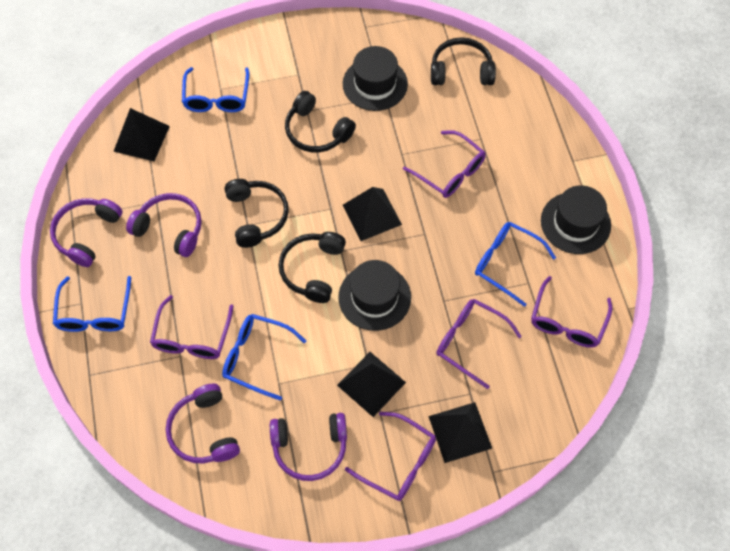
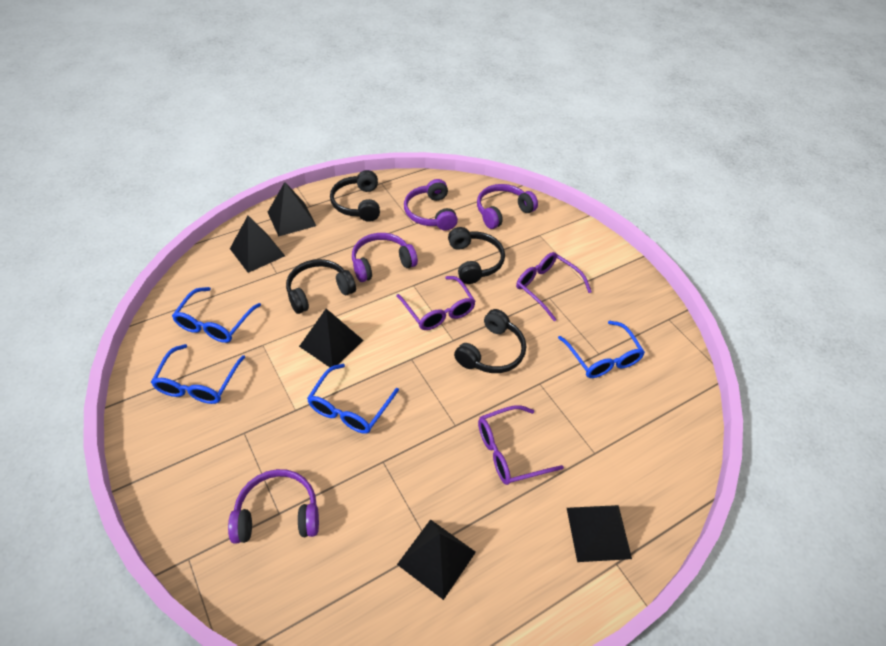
black hat: [338,260,411,331] [343,46,408,111] [541,185,611,254] = 3 -> none = 0
black pyramid: [113,108,170,161] [337,352,406,417] [343,187,402,241] [428,402,492,463] = 4 -> [230,216,285,273] [268,182,316,236] [299,309,363,367] [397,519,476,600] [567,505,632,562] = 5
purple glasses: [150,295,234,359] [345,412,436,501] [403,130,486,198] [436,299,522,389] [531,276,613,348] = 5 -> [396,276,476,330] [478,405,564,485] [516,252,592,321] = 3

